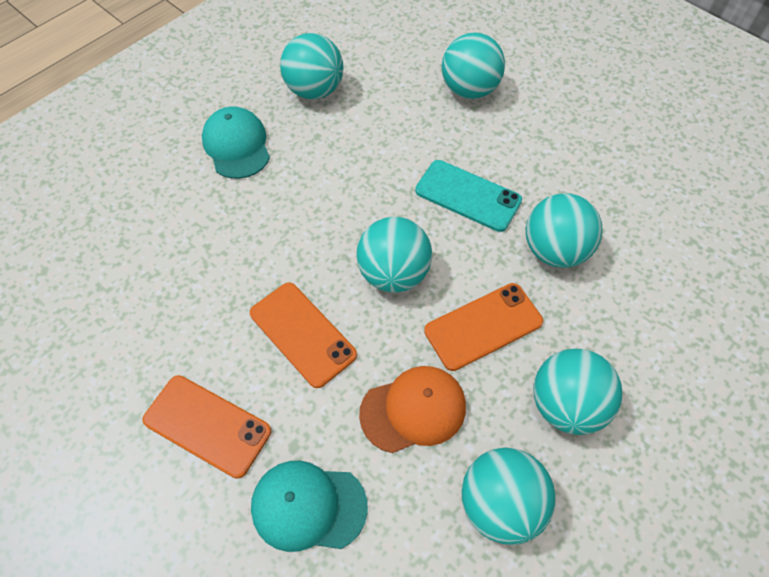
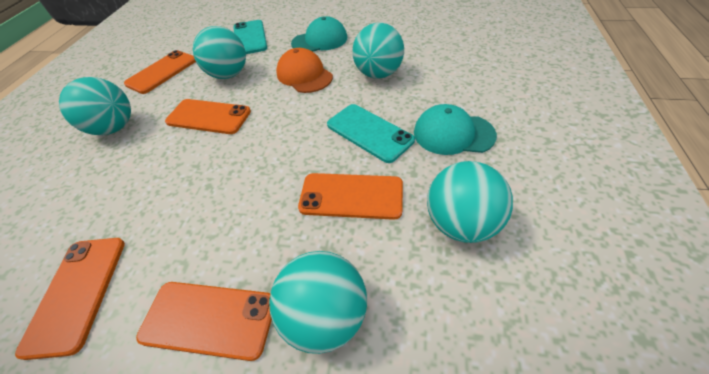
orange phone: [142,375,271,479] [250,282,357,388] [424,283,543,371] = 3 -> [15,238,125,360] [124,50,196,94] [136,282,272,361] [165,99,251,134] [298,173,403,220] = 5
turquoise ball: [280,33,343,99] [357,217,432,292] [442,33,505,99] [461,448,556,545] [526,193,603,268] [534,349,622,435] = 6 -> [59,77,131,135] [193,26,246,79] [269,251,367,354] [352,23,404,79] [427,161,513,243] = 5
turquoise phone: [415,160,522,232] = 1 -> [234,20,267,54] [327,104,415,163] = 2

